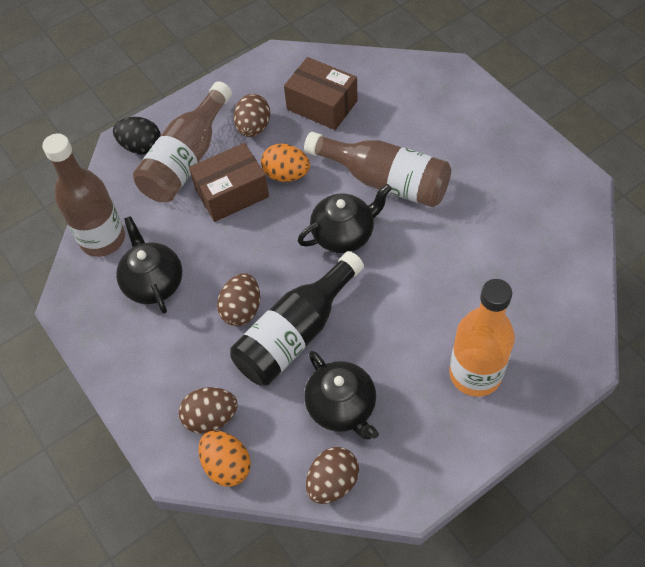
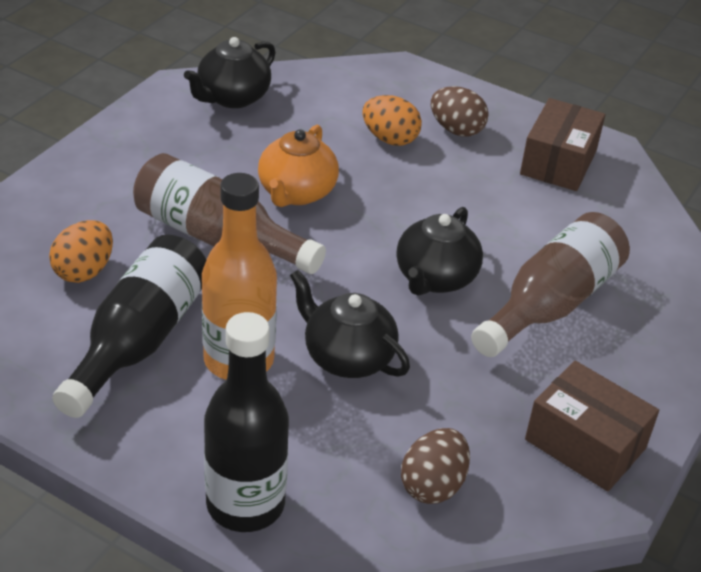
black bottle: [230,251,364,386] = 1 -> [52,235,206,418] [204,312,289,532] = 2
black egg: [113,117,161,155] = 1 -> none = 0
brown bottle: [42,134,125,257] [133,81,232,202] [304,132,451,207] = 3 -> [133,153,326,274] [471,212,630,357] = 2
brown egg: [179,387,238,433] [217,273,260,326] [234,94,270,137] [306,447,359,504] = 4 -> [401,428,470,504] [431,86,489,137] = 2
orange teapot: none = 0 -> [258,125,339,207] = 1

